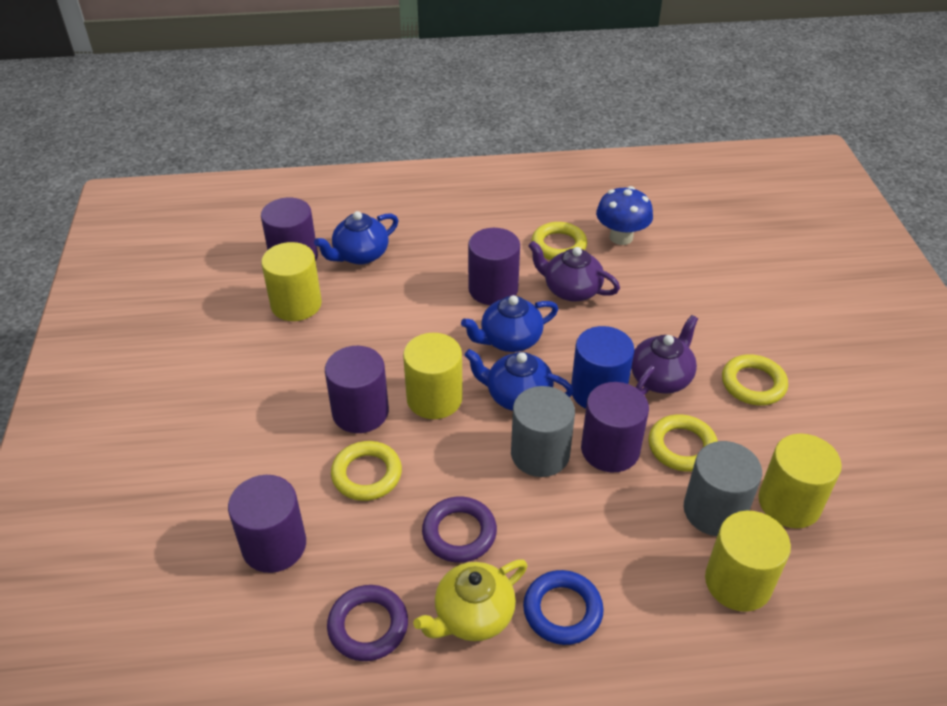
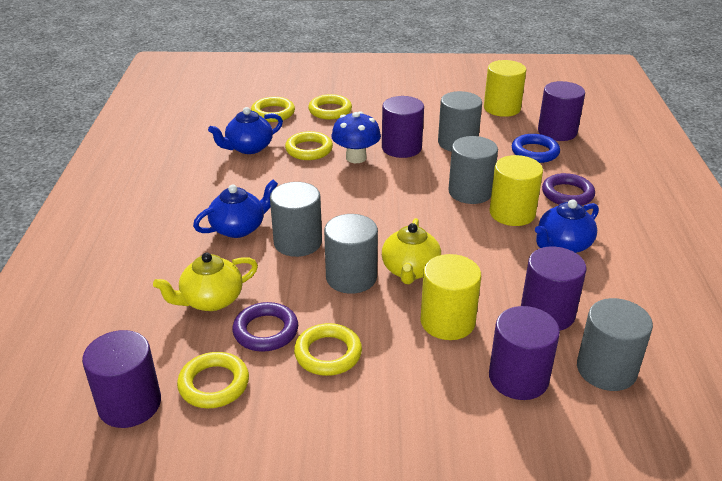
blue cylinder: [571,326,634,409] = 1 -> none = 0
grey cylinder: [511,386,575,477] [684,441,762,536] = 2 -> [270,182,322,257] [324,214,378,294] [438,91,482,152] [448,136,498,204] [577,298,653,391] = 5
purple teapot: [528,241,620,302] [631,315,698,395] = 2 -> none = 0
yellow cylinder: [261,242,322,321] [403,333,463,419] [705,511,791,612] [758,433,842,528] = 4 -> [420,254,481,340] [484,60,526,117] [489,155,543,226] = 3
yellow ring: [331,441,402,501] [532,222,587,260] [648,414,718,472] [722,354,788,406] = 4 -> [177,352,249,408] [251,97,295,122] [285,131,333,160] [294,323,362,376] [308,94,352,120] = 5
yellow teapot: [413,559,528,641] = 1 -> [153,252,258,311] [382,218,441,284] = 2

